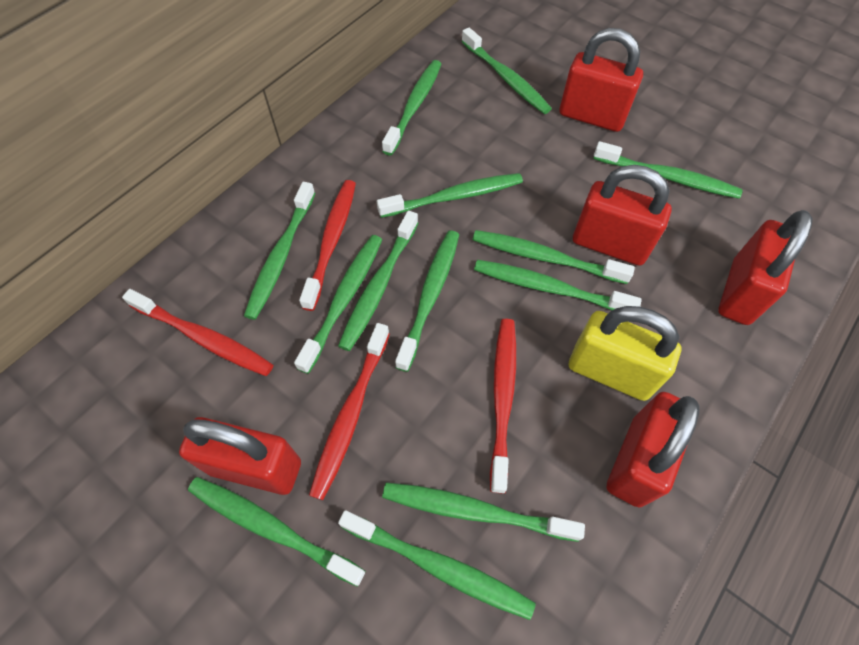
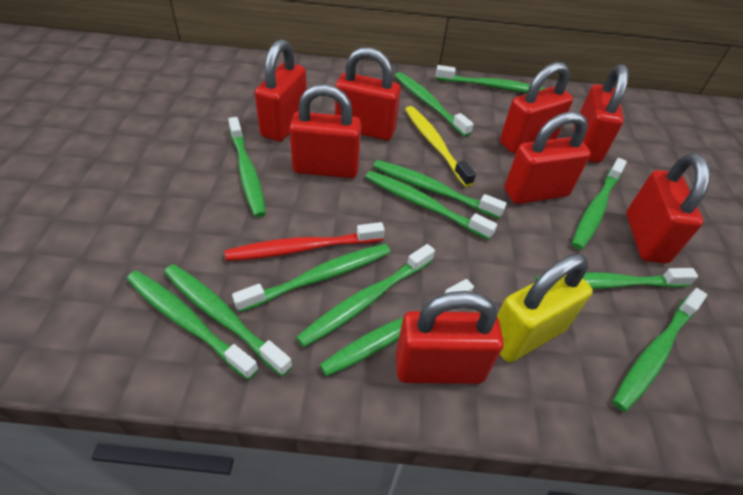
red padlock: [179,417,301,495] [559,28,643,132] [573,165,672,266] [606,392,699,508] [718,210,813,325] = 5 -> [255,39,307,141] [289,84,361,178] [335,47,401,140] [396,291,504,384] [500,62,573,154] [504,112,591,204] [574,64,629,163] [626,153,710,264] = 8
red toothbrush: [122,289,273,376] [299,180,356,311] [309,323,390,500] [490,319,516,493] = 4 -> [225,222,385,261] = 1
yellow toothbrush: none = 0 -> [405,106,476,187] = 1

